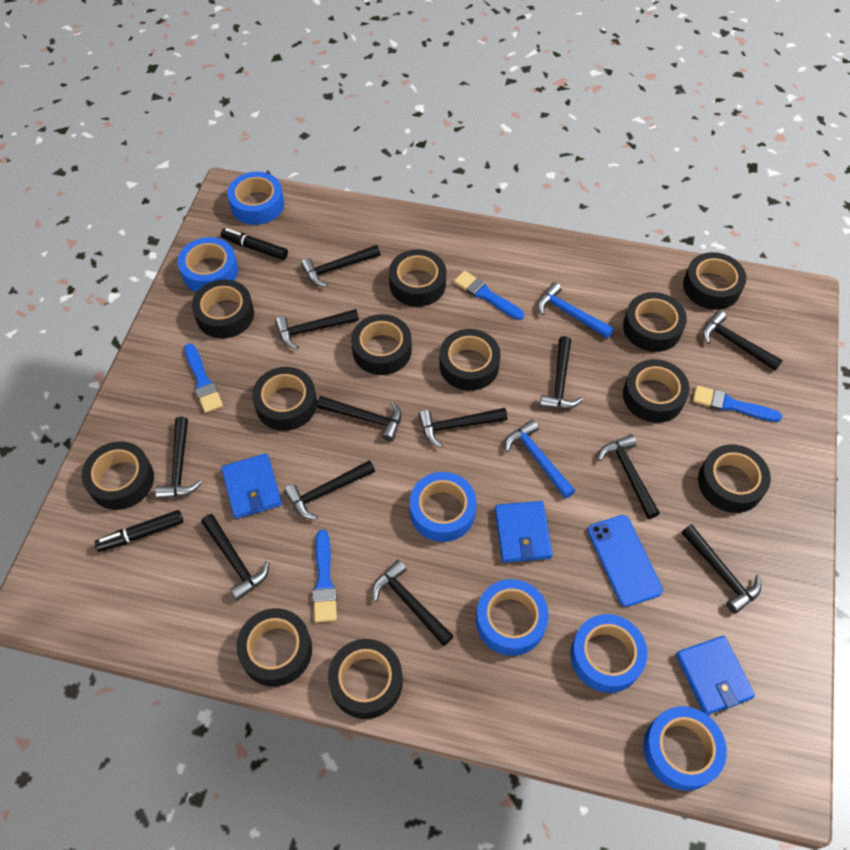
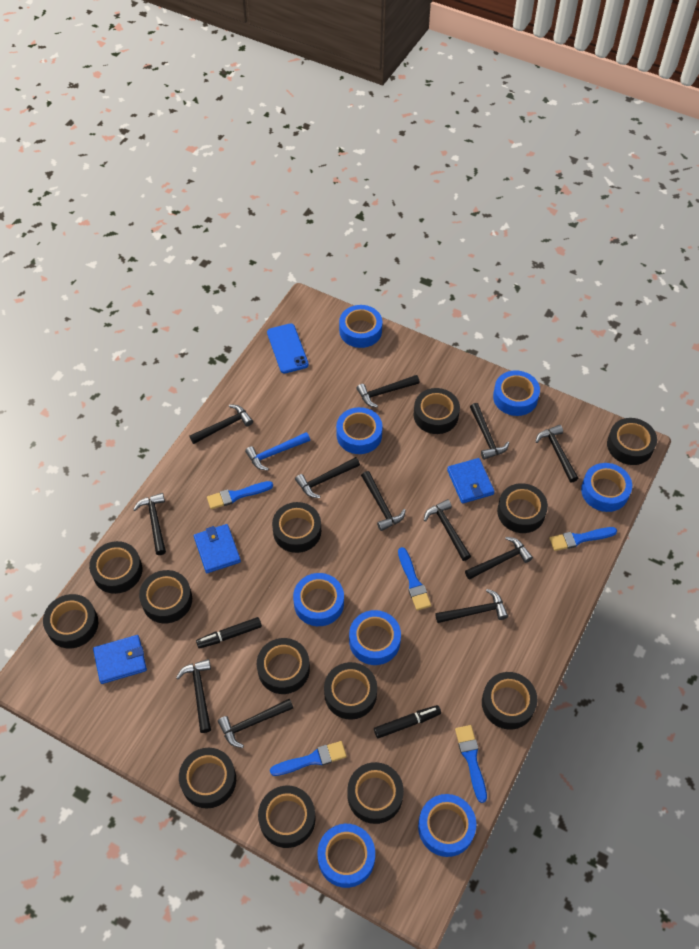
black tape: [82,442,154,510] [192,280,254,338] [236,608,312,687] [252,367,317,431] [328,639,403,719] [351,314,412,375] [389,249,446,307] [439,329,501,391] [623,292,687,352] [623,359,690,423] [683,252,746,310] [698,445,771,513] = 12 -> [43,594,98,648] [89,541,142,594] [139,570,192,623] [179,748,236,809] [257,638,310,694] [258,786,316,848] [272,502,321,553] [324,662,377,720] [347,762,404,824] [414,388,460,434] [482,672,537,730] [497,483,548,533] [607,418,657,465] = 13
blue brush: [184,343,223,413] [313,530,337,623] [454,271,524,320] [693,385,782,422] = 4 -> [207,481,273,509] [270,741,347,776] [398,547,431,610] [455,725,487,803] [550,527,617,551] = 5
blue hammer: [505,419,575,498] [538,282,614,338] = 2 -> [245,432,310,471] = 1
blue tape: [177,237,238,292] [227,172,284,225] [410,472,477,542] [476,579,549,656] [570,614,647,693] [643,706,727,791] = 6 -> [293,573,344,626] [317,824,375,888] [336,407,383,454] [339,305,382,348] [349,610,401,665] [418,794,476,857] [493,370,540,416] [581,463,632,512] = 8

